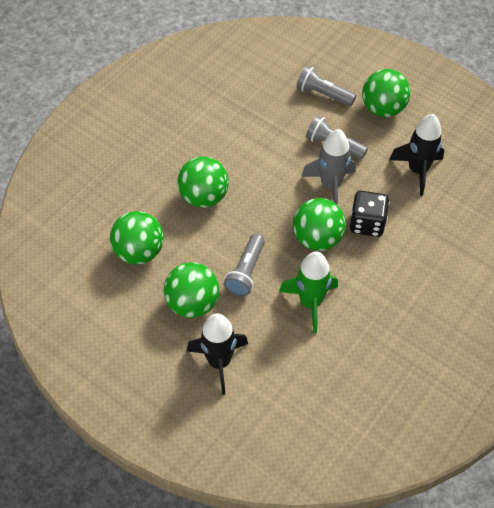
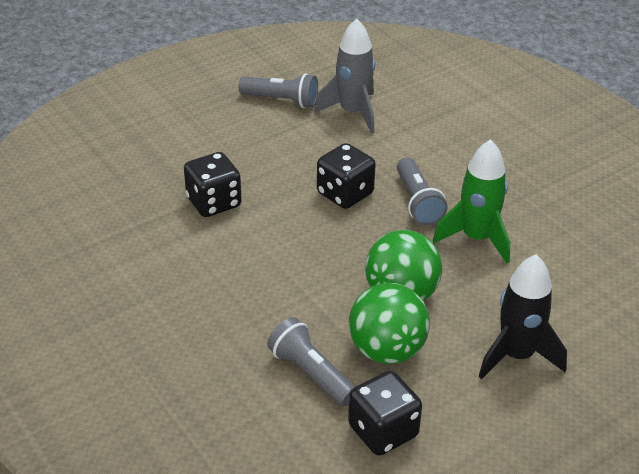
black dice: [350,191,389,237] = 1 -> [184,152,242,217] [317,143,376,209] [348,371,422,456] = 3
black rocket: [187,313,248,395] [389,114,444,196] = 2 -> [479,254,567,379] = 1
green ball: [110,211,164,265] [164,262,219,318] [178,156,229,208] [293,198,346,251] [362,69,411,117] = 5 -> [349,283,430,364] [365,230,442,301] = 2

